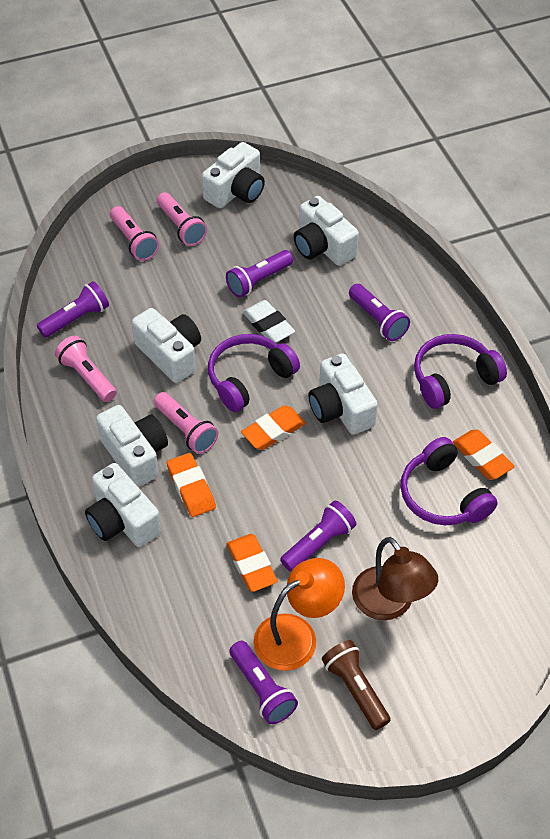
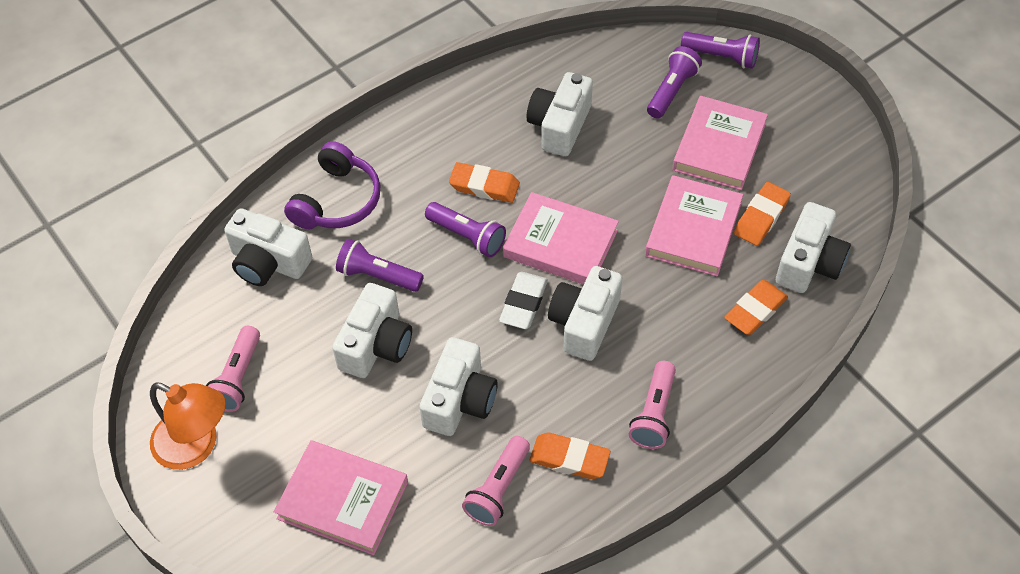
brown flashlight: [322,640,391,730] = 1 -> none = 0
brown lamp: [352,537,438,620] = 1 -> none = 0
pink book: none = 0 -> [274,440,408,555] [503,192,619,285] [645,175,743,276] [672,96,768,190] = 4
pink flashlight: [55,336,117,402] [110,206,159,261] [154,392,218,454] [157,192,207,246] = 4 -> [206,326,260,412] [462,436,530,526] [629,361,676,449] = 3
purple flashlight: [37,281,109,338] [226,250,293,298] [229,641,298,724] [280,501,356,572] [349,284,410,341] = 5 -> [336,239,424,292] [425,202,506,257] [647,46,702,118] [681,32,760,69] = 4
purple headphones: [208,334,300,412] [400,437,498,525] [414,334,507,409] = 3 -> [284,141,381,229] = 1

